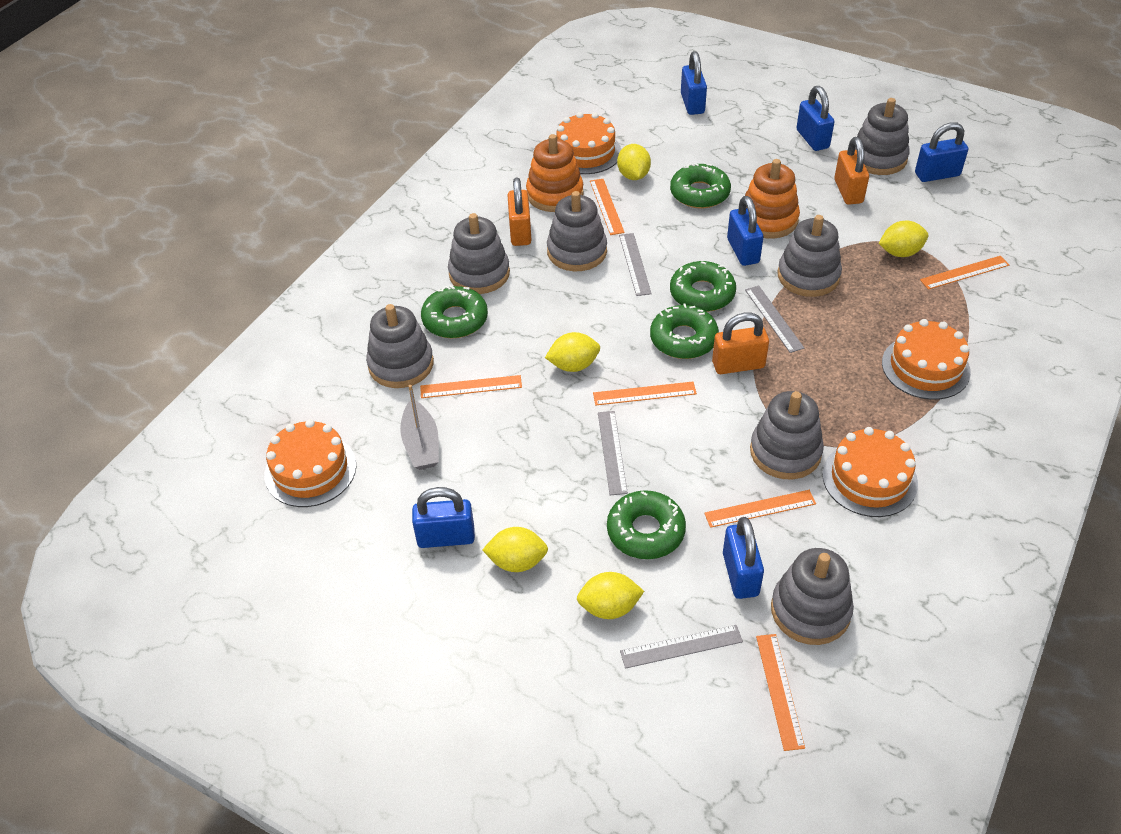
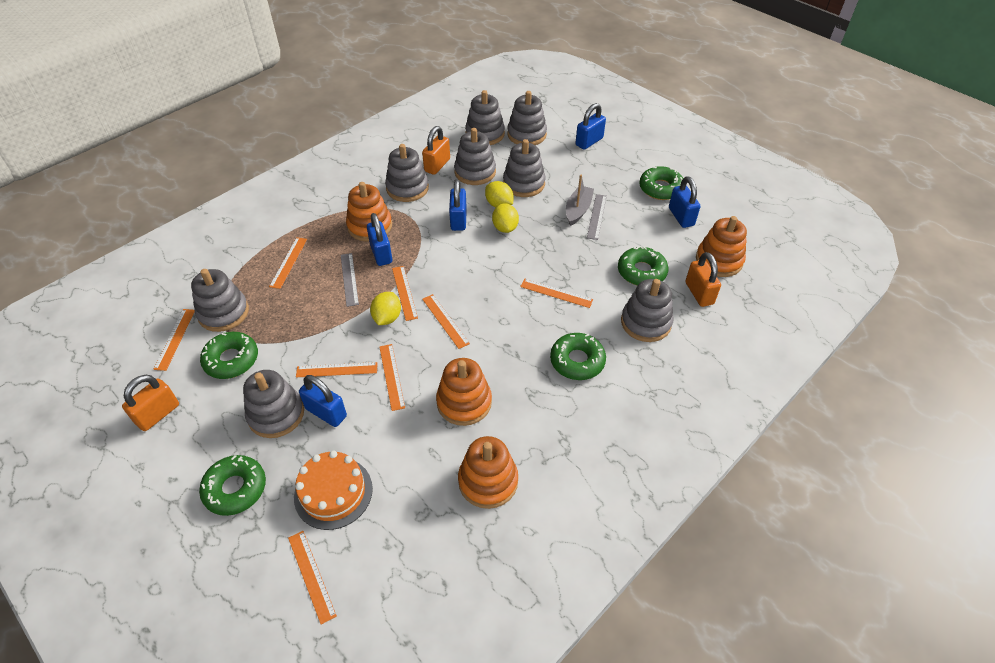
blue padlock: [412,487,475,548] [681,51,707,115] [723,517,764,599] [727,196,763,266] [796,86,834,151] [915,122,968,182] = 6 -> [299,375,347,427] [367,213,392,266] [449,179,467,231] [576,103,606,150] [669,176,700,228] = 5
grey ruler: [598,411,628,495] [619,233,652,296] [620,625,743,669] [745,286,804,353] = 4 -> [341,253,359,307] [587,194,607,240] = 2
grey stacking toy: [366,304,434,388] [448,213,510,294] [547,191,607,271] [750,391,824,479] [771,548,854,645] [777,215,842,297] [855,98,910,175] = 7 -> [191,269,249,332] [243,370,304,438] [385,144,429,202] [454,128,496,185] [465,90,505,145] [503,139,546,197] [507,91,547,145] [621,279,673,342] = 8
orange cake: [265,419,356,507] [556,112,621,174] [822,427,918,517] [882,319,971,400] = 4 -> [294,450,373,530] = 1
orange ruler: [420,375,522,398] [590,179,625,235] [593,382,697,405] [704,490,816,528] [756,634,805,751] [920,256,1009,290] = 6 -> [153,309,194,371] [269,237,307,289] [288,531,337,624] [296,362,378,378] [380,344,405,411] [392,266,418,321] [422,294,470,349] [520,279,593,308] = 8
orange stacking toy: [526,134,584,212] [745,159,800,239] = 2 -> [346,182,392,242] [436,358,492,426] [458,436,518,509] [696,216,747,277] = 4
yellow lemon: [482,527,548,572] [545,332,600,372] [577,572,644,619] [617,144,651,180] [878,221,928,257] = 5 -> [370,292,401,325] [485,181,513,207] [492,204,519,233] = 3

